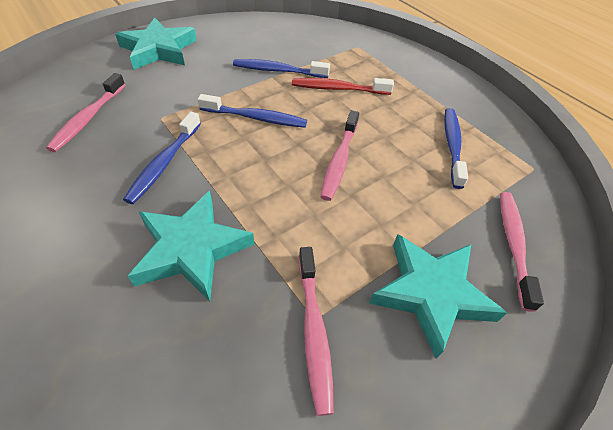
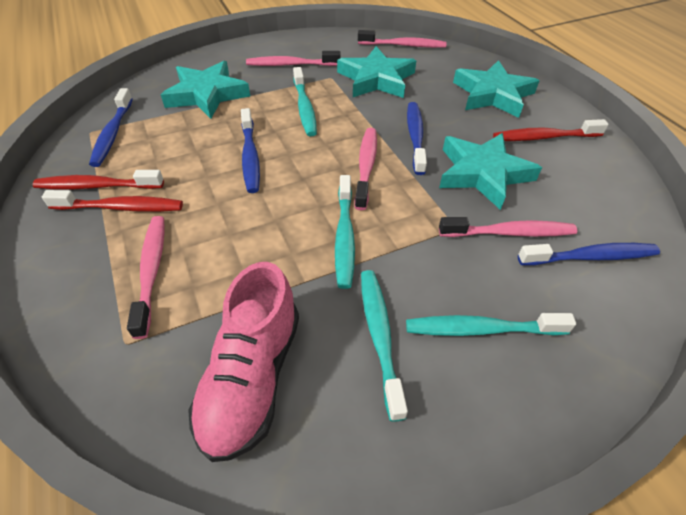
pink shoe: none = 0 -> [188,262,299,462] = 1
pink toothbrush: [46,73,125,152] [299,247,334,416] [320,110,359,201] [500,192,544,312] = 4 -> [127,216,165,339] [246,51,340,66] [354,128,377,210] [358,30,447,48] [439,217,577,237] = 5
red toothbrush: [292,78,394,95] = 1 -> [33,170,164,189] [42,190,183,212] [493,119,609,141] = 3
turquoise star: [115,18,197,70] [128,191,254,301] [369,234,507,359] = 3 -> [161,61,250,119] [337,46,416,98] [439,133,542,210] [453,60,539,118] = 4
turquoise toothbrush: none = 0 -> [293,67,317,137] [335,175,355,289] [361,270,408,422] [406,313,576,336] = 4

